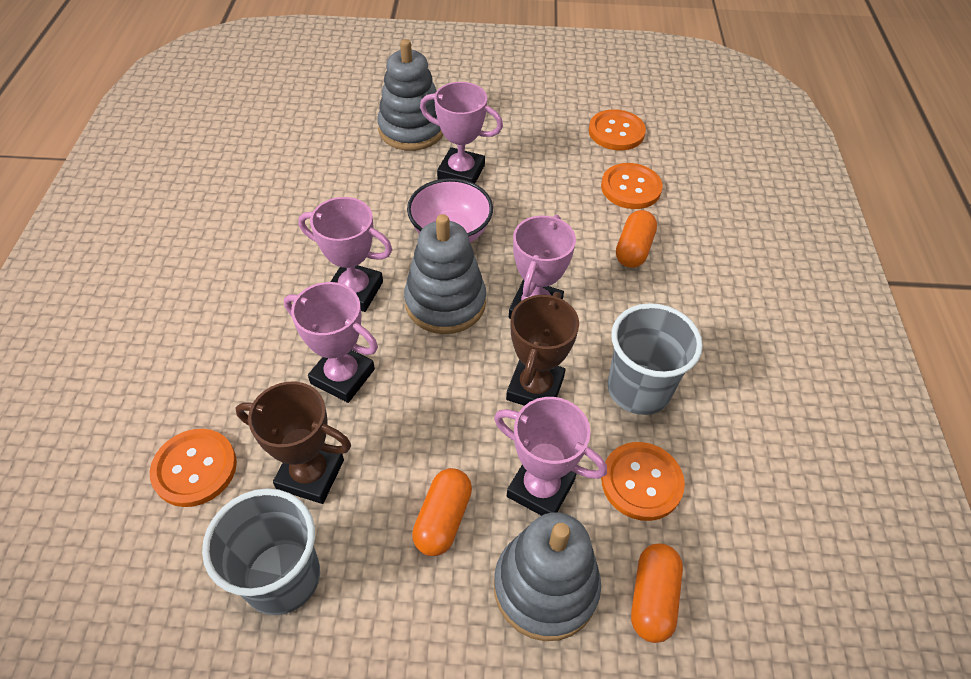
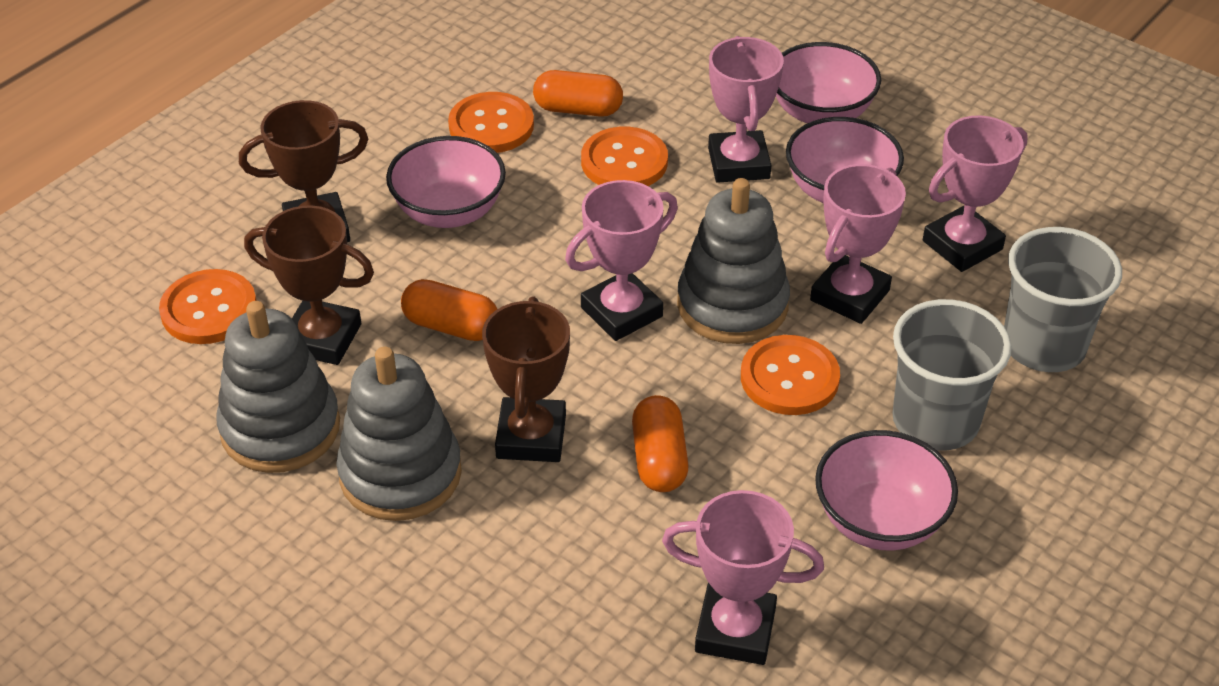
brown trophy: [235,382,351,504] [506,292,579,406] = 2 -> [239,100,368,242] [244,205,374,365] [482,296,570,462] = 3
pink bowl: [407,178,493,243] = 1 -> [386,136,506,228] [776,42,881,123] [786,117,904,203] [815,430,958,551] = 4

